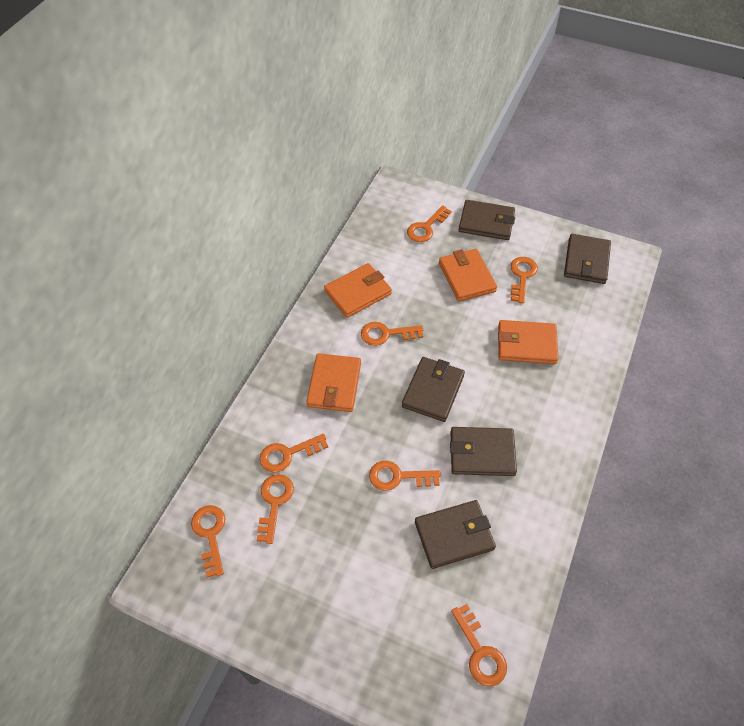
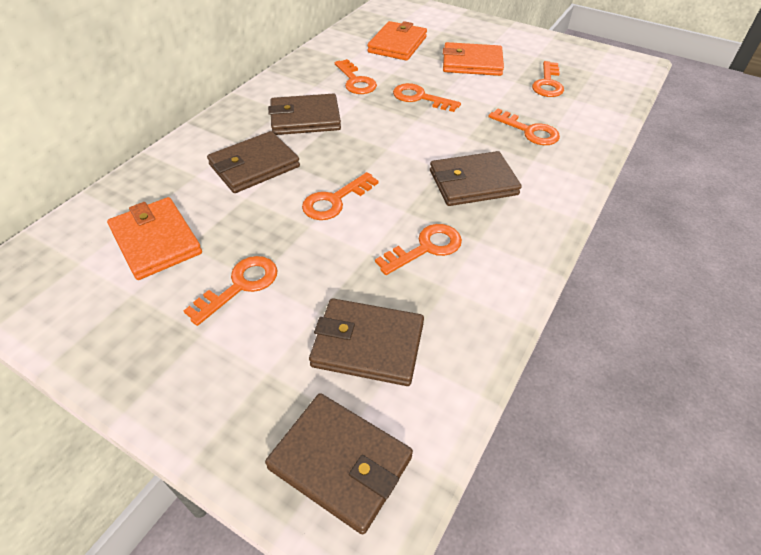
orange key: [191,505,225,578] [257,474,294,544] [259,434,328,473] [361,322,423,346] [369,461,441,491] [407,205,452,242] [451,604,507,686] [511,257,538,304] = 8 -> [184,256,277,326] [302,172,379,220] [335,59,377,94] [375,224,462,275] [393,83,461,112] [488,109,560,145] [532,61,564,97] = 7
orange wallet: [306,353,361,412] [324,263,392,318] [439,249,497,302] [498,320,559,364] = 4 -> [107,197,202,280] [368,21,427,61] [443,42,504,76] = 3

